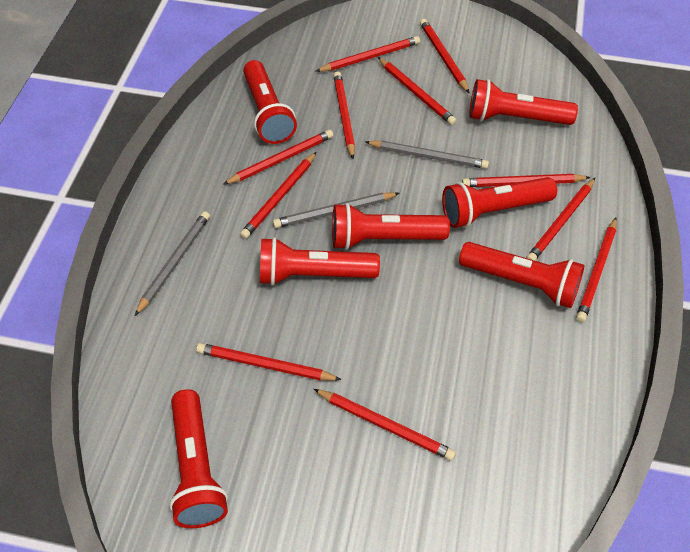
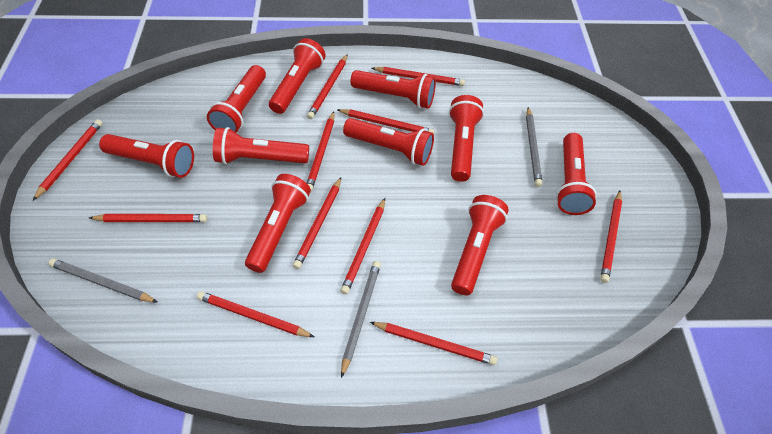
red flashlight: [169,389,228,528] [243,60,297,144] [260,237,380,286] [332,203,450,250] [442,177,557,228] [459,242,584,308] [469,79,578,125] = 7 -> [99,134,194,178] [207,65,266,133] [213,127,309,164] [245,174,311,273] [269,38,326,114] [343,118,434,166] [350,70,436,109] [449,95,484,182] [451,195,509,295] [556,133,597,215] = 10

